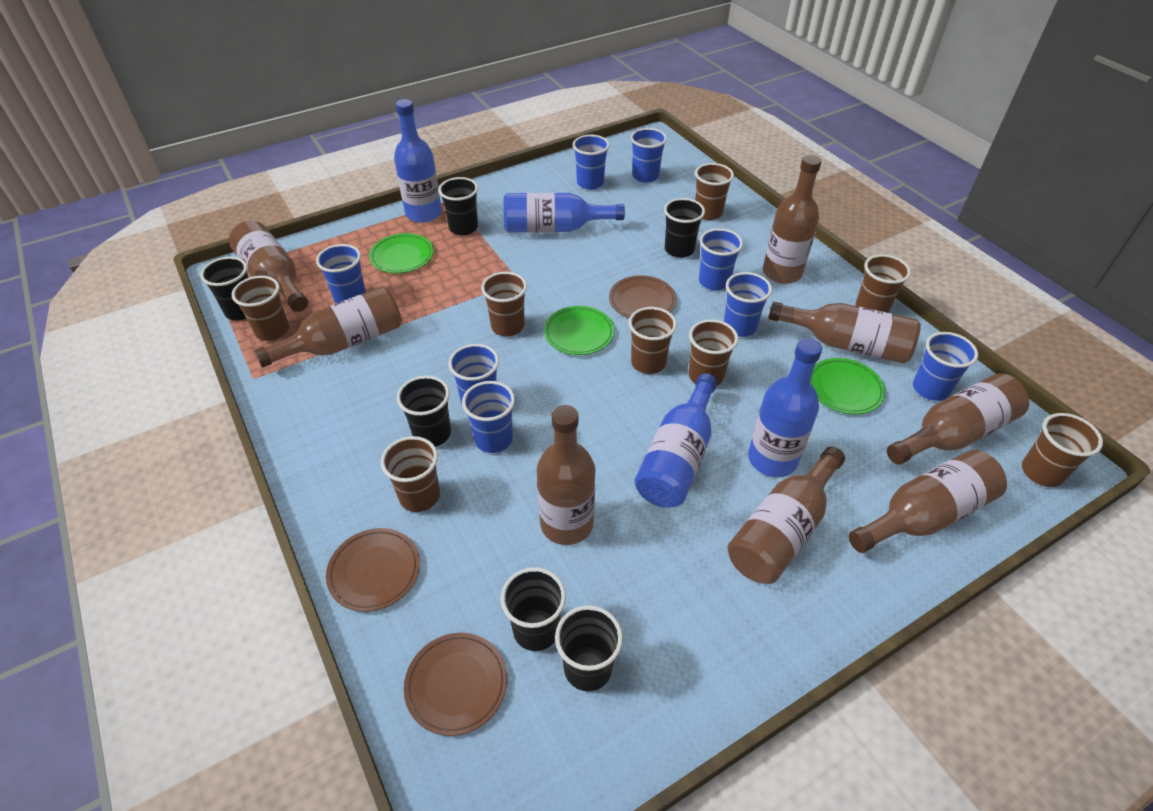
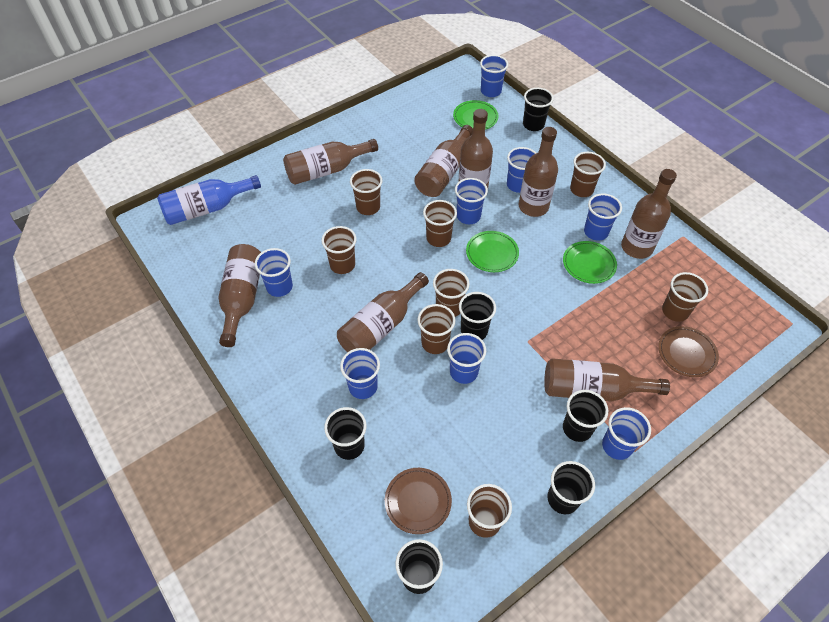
blue bottle: [394,99,442,223] [503,193,625,233] [634,373,717,508] [748,338,822,477] = 4 -> [157,175,261,225] = 1
brown plate: [326,528,420,612] [404,633,507,736] [609,275,677,318] = 3 -> [385,468,452,534] [658,326,719,377] = 2

